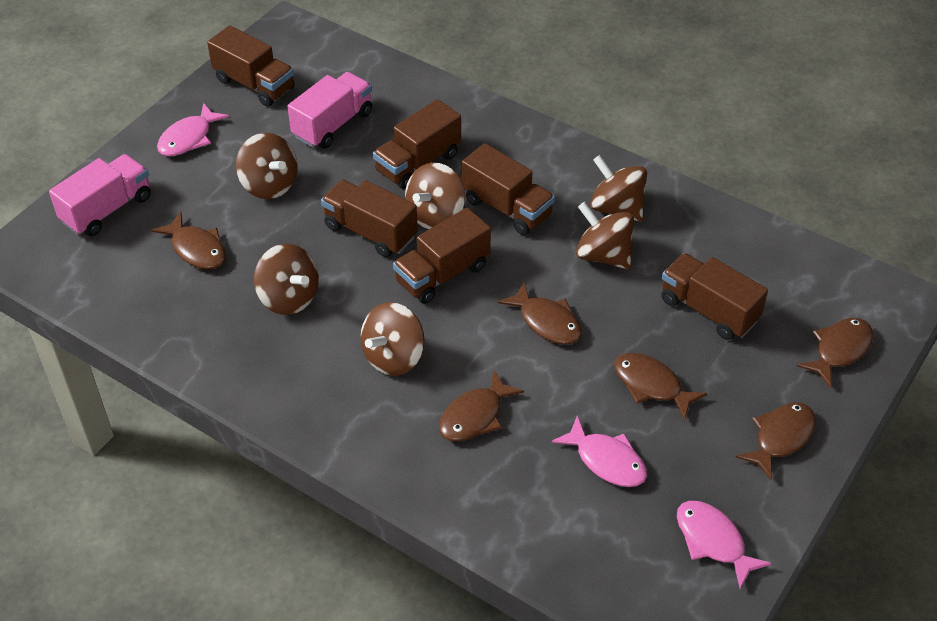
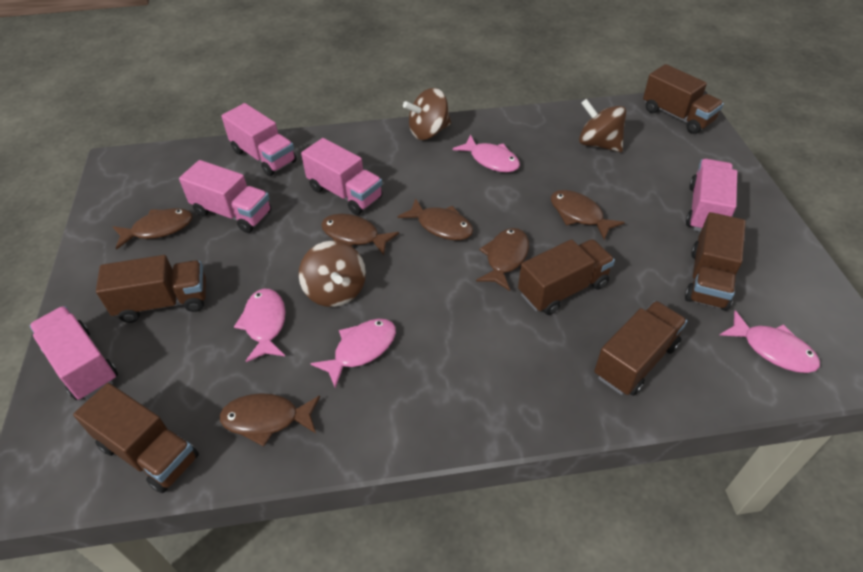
brown spinning top: [236,133,298,199] [254,244,319,315] [360,302,425,376] [405,163,465,229] [576,202,634,270] [590,155,647,222] = 6 -> [299,241,366,307] [403,88,451,140] [579,99,626,152] = 3
pink fish: [157,103,229,156] [551,416,647,487] [677,501,772,589] = 3 -> [234,289,286,362] [310,319,396,388] [453,135,520,172] [720,310,820,373] = 4
pink truck: [49,154,151,236] [287,72,372,149] = 2 -> [29,306,118,400] [179,160,271,233] [221,103,297,176] [301,138,383,215] [686,159,737,232] = 5

